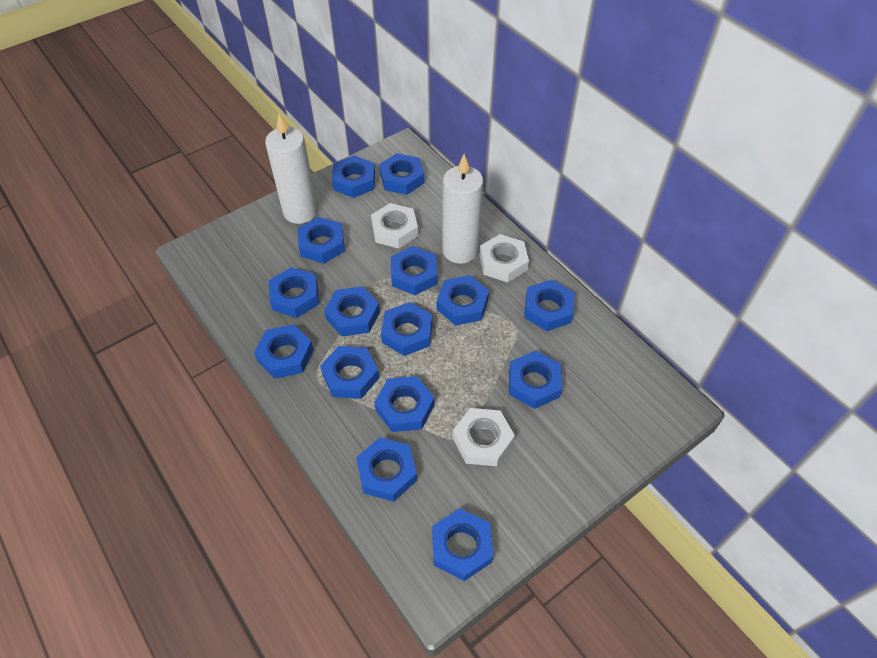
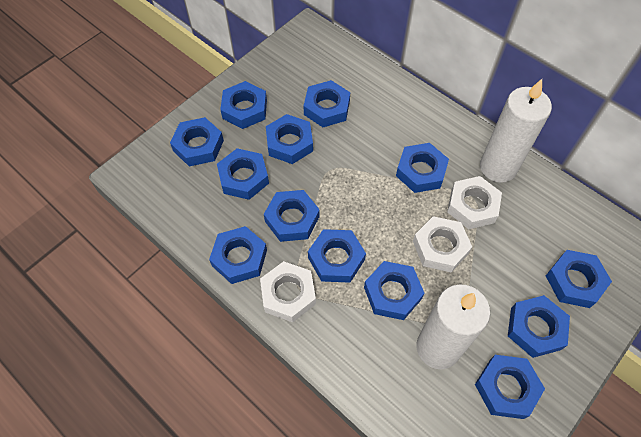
blue nut: [254,324,313,379] [269,267,319,318] [297,217,345,264] [320,346,379,399] [324,286,380,337] [332,155,375,198] [356,437,417,502] [374,376,434,432] [379,153,424,195] [381,302,432,356] [391,246,437,295] [432,509,493,581] [437,275,489,326] [509,351,562,409] [524,279,574,331] = 15 -> [170,117,224,166] [209,226,267,284] [217,148,269,200] [220,81,267,129] [264,190,320,242] [266,114,313,164] [304,80,350,127] [308,229,366,283] [364,261,425,320] [396,143,449,193] [475,355,545,419] [508,295,570,358] [546,250,612,308] = 13

